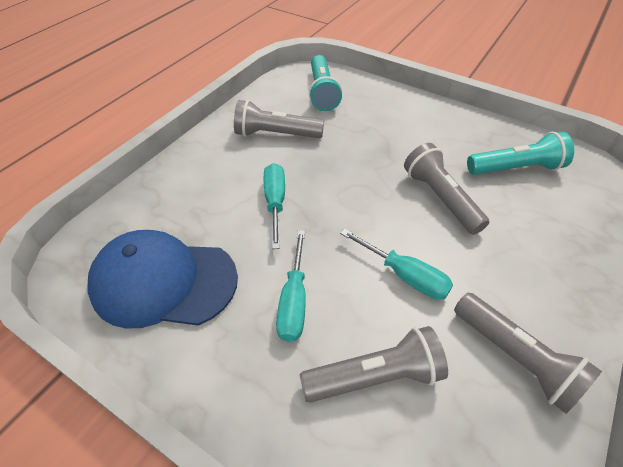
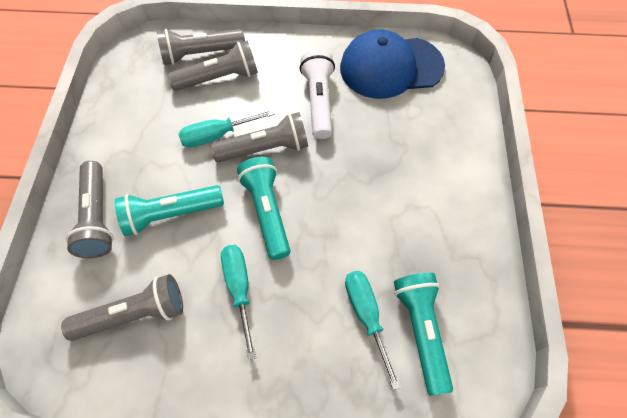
grey flashlight: [234,100,324,138] [300,326,448,403] [404,143,489,235] [454,293,602,414] = 4 -> [61,274,183,341] [66,161,114,258] [157,29,245,65] [167,40,258,91] [211,112,308,162] = 5
turquoise flashlight: [309,55,342,111] [467,131,574,175] = 2 -> [115,185,224,236] [237,157,291,260] [394,273,453,396] = 3
white flashlight: none = 0 -> [299,49,335,139] = 1

